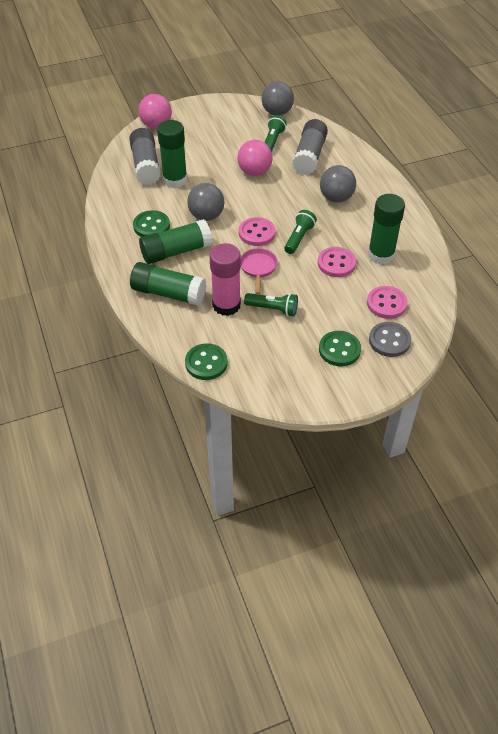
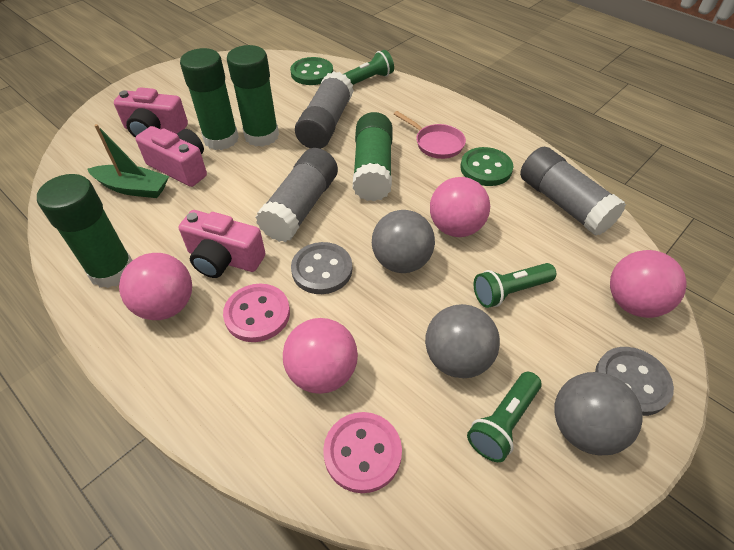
green boat: none = 0 -> [87,124,169,198] = 1
green button: [133,210,170,237] [185,343,228,380] [319,331,361,366] = 3 -> [290,57,333,85] [460,147,514,186] = 2
grey button: [369,322,411,357] = 1 -> [291,242,352,294] [595,347,674,416] = 2
grey glue stick: [129,128,161,185] [292,119,328,175] = 2 -> [256,148,338,242] [295,71,354,149] [520,147,626,236] = 3
pink ball: [139,94,172,129] [237,140,272,176] = 2 -> [119,253,192,320] [283,318,358,394] [430,177,490,237] [610,250,687,318] = 4
pink button: [239,217,276,246] [318,247,356,277] [367,286,408,319] = 3 -> [223,284,290,342] [323,412,402,493] = 2
pink camera: none = 0 -> [114,87,188,138] [136,126,207,187] [179,210,265,278] = 3
pink glue stick: [209,243,241,316] = 1 -> none = 0

